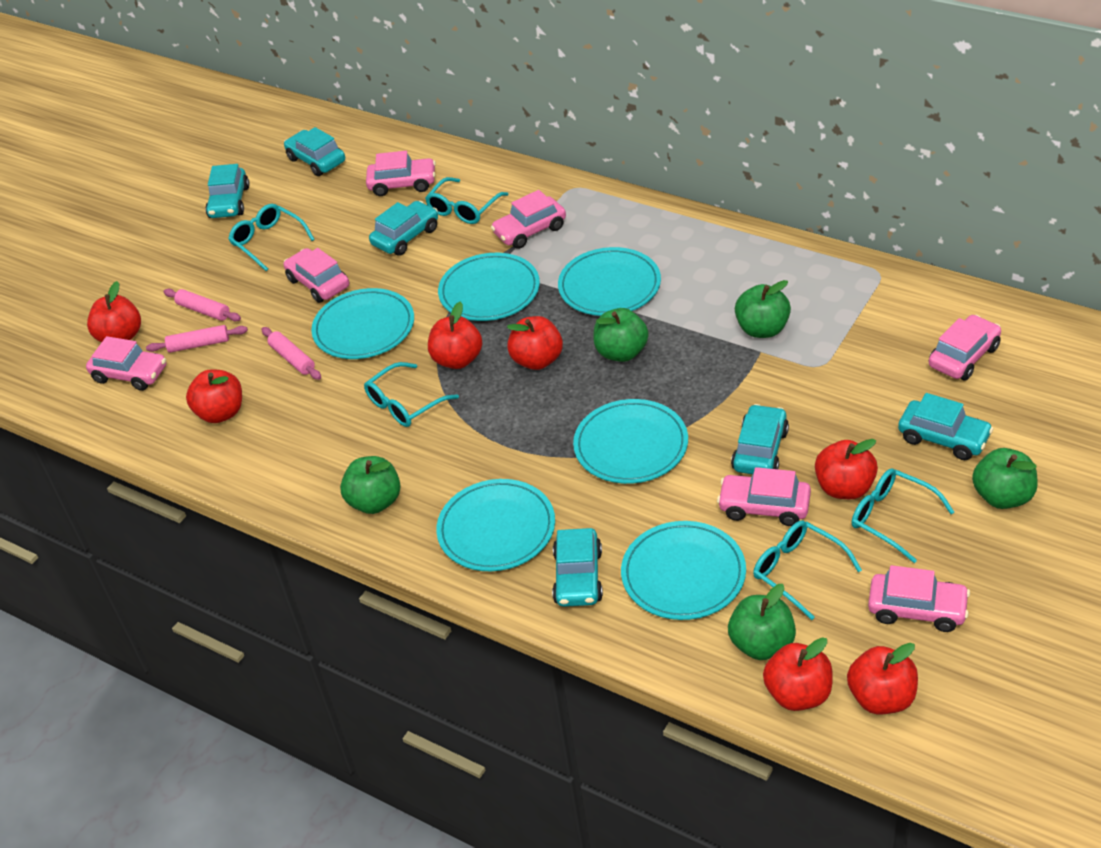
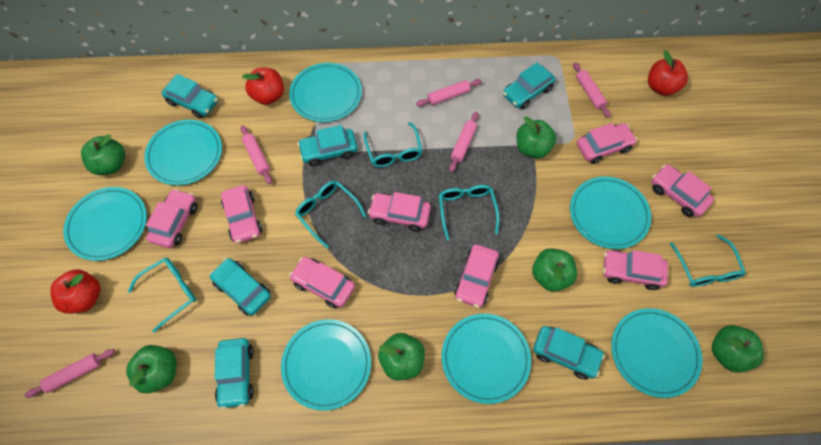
green apple: [340,456,401,514] [593,308,649,362] [728,584,796,660] [735,280,791,338] [972,448,1038,509] = 5 -> [81,134,125,175] [126,345,177,393] [378,333,425,380] [516,116,556,159] [532,248,577,292] [712,325,764,373] = 6
pink car: [86,336,166,391] [284,248,349,303] [366,151,436,196] [491,190,566,249] [717,467,811,526] [868,565,970,632] [929,315,1001,381] = 7 -> [146,189,198,248] [221,185,262,243] [289,257,355,309] [368,192,431,231] [454,244,499,308] [577,123,637,164] [603,250,668,290] [651,164,714,217] = 8
pink rolling pin: [146,325,248,353] [164,289,241,321] [261,327,321,380] = 3 -> [25,349,115,398] [240,125,272,184] [416,79,481,106] [449,112,478,172] [573,62,611,118] = 5
red apple: [87,281,141,342] [186,369,242,423] [428,302,482,369] [507,316,563,370] [763,637,833,711] [815,439,878,499] [847,643,918,714] = 7 -> [51,269,100,314] [242,68,284,105] [648,50,688,96] = 3
turquoise plate: [311,288,414,359] [436,479,555,571] [438,253,540,321] [558,247,661,316] [573,399,688,484] [621,521,746,620] = 6 -> [63,187,147,261] [144,120,222,186] [281,319,371,411] [289,63,362,122] [441,314,531,404] [570,177,651,249] [611,308,702,398] = 7

